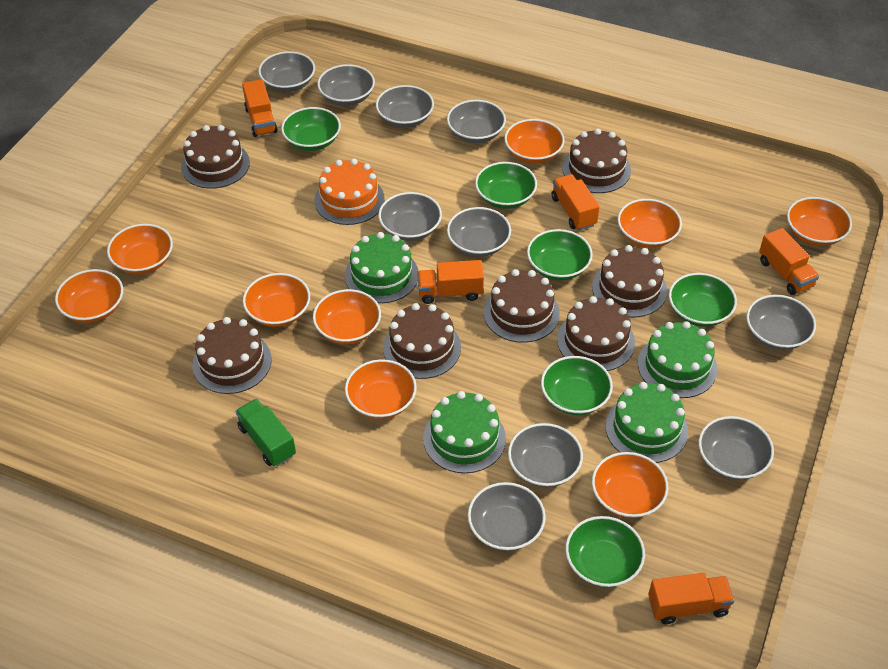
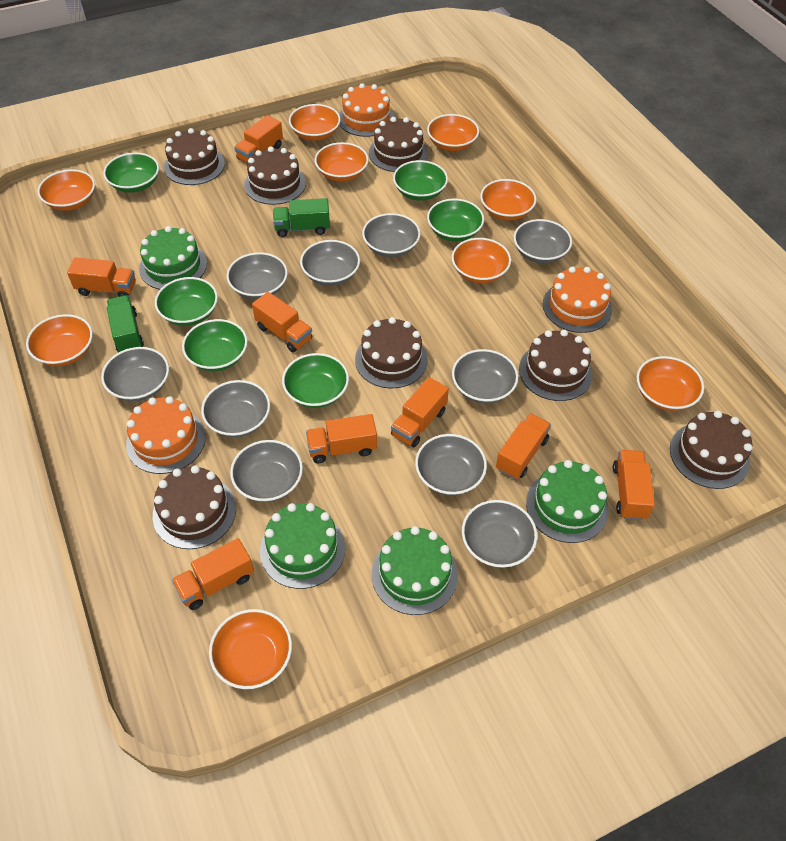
green truck: [236,399,296,467] = 1 -> [107,295,144,352] [273,198,330,237] = 2
orange cake: [314,159,385,225] = 1 -> [126,396,206,474] [339,83,395,137] [543,267,612,333] = 3
orange truck: [242,79,278,137] [417,260,484,304] [552,174,599,230] [648,573,735,624] [759,228,819,295] = 5 -> [67,257,136,297] [172,538,254,610] [234,115,283,163] [252,292,312,352] [306,414,377,463] [391,377,449,448] [496,413,551,479] [613,450,655,520] = 8

